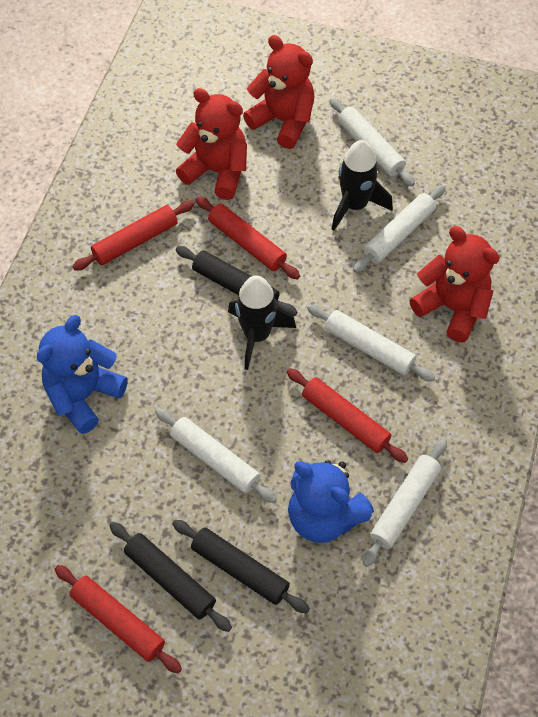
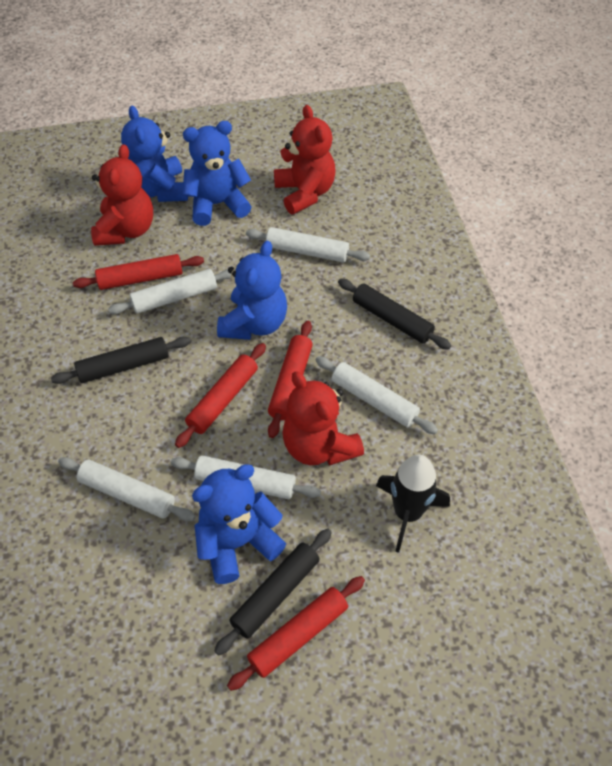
black rocket: [228,275,296,370] [332,140,393,231] = 2 -> [376,454,450,553] = 1
blue teddy bear: [37,315,128,434] [288,460,374,543] = 2 -> [121,105,188,202] [182,121,251,226] [192,464,286,584] [217,241,287,340] = 4

